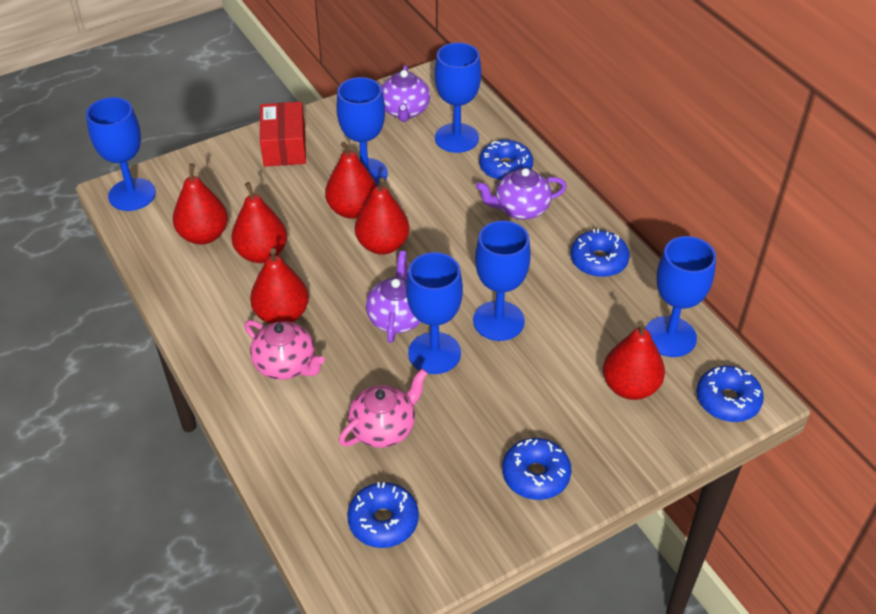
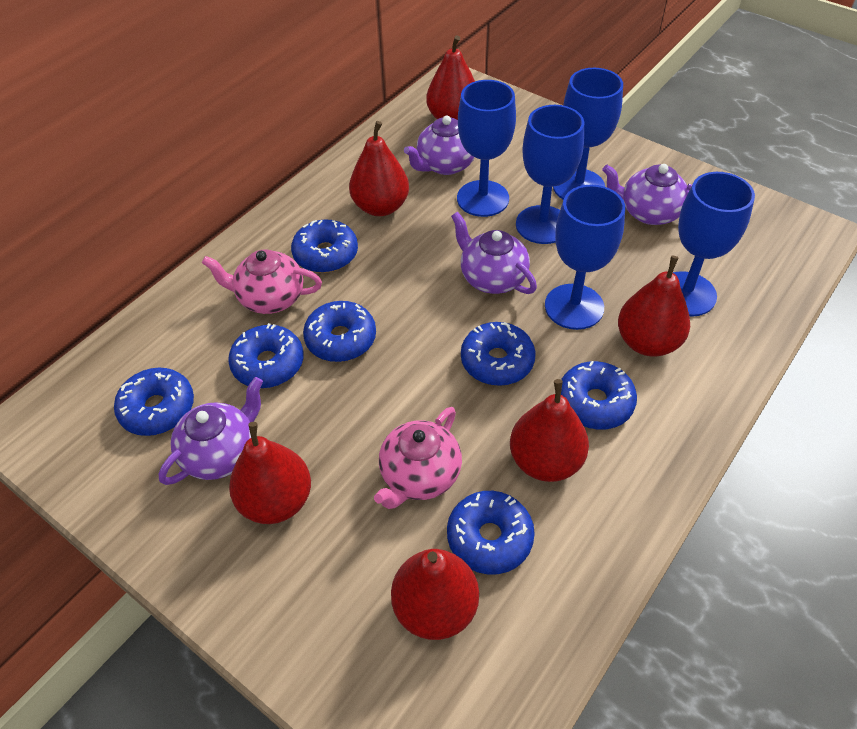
blue donut: [347,482,419,548] [479,140,533,181] [502,438,571,500] [571,229,630,277] [696,366,764,422] = 5 -> [114,368,194,436] [228,323,304,388] [291,219,358,273] [303,301,376,362] [447,491,535,575] [461,322,536,386] [561,361,637,430] = 7
blue goblet: [86,97,156,211] [336,77,388,186] [406,252,463,374] [435,42,481,153] [473,221,531,341] [645,236,716,357] = 6 -> [457,80,516,217] [516,105,584,244] [545,185,625,330] [553,68,623,200] [673,172,755,317] = 5
purple teapot: [366,251,421,343] [381,65,430,122] [476,168,567,220] = 3 -> [159,377,263,485] [404,116,475,175] [451,212,537,294] [602,164,692,225] = 4
red box: [260,102,306,167] = 1 -> none = 0

